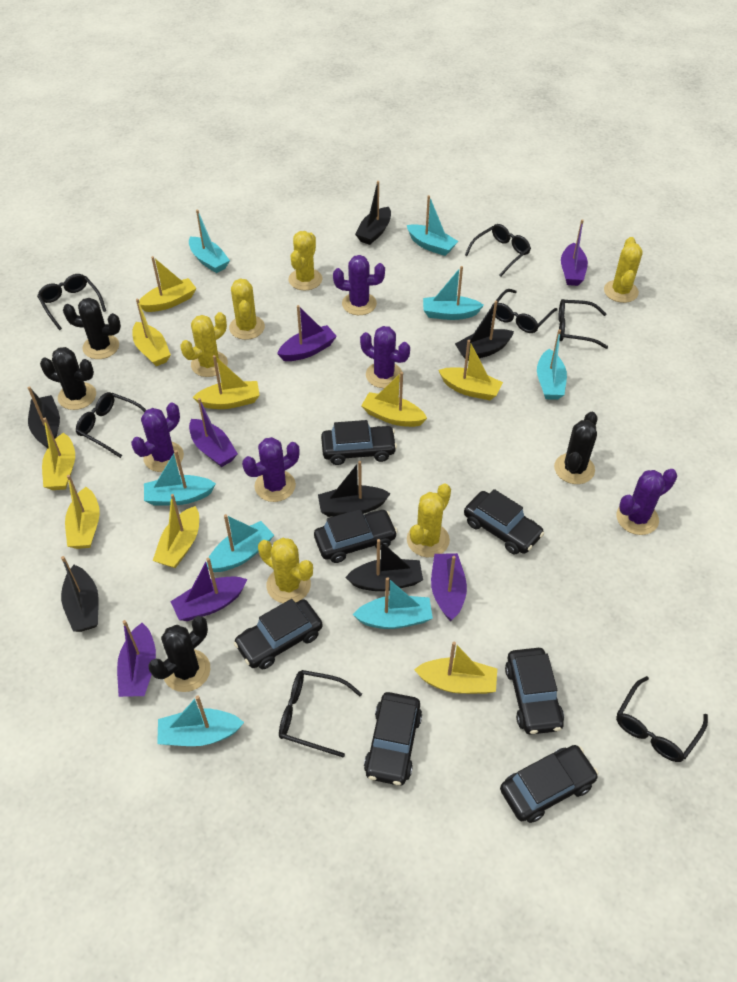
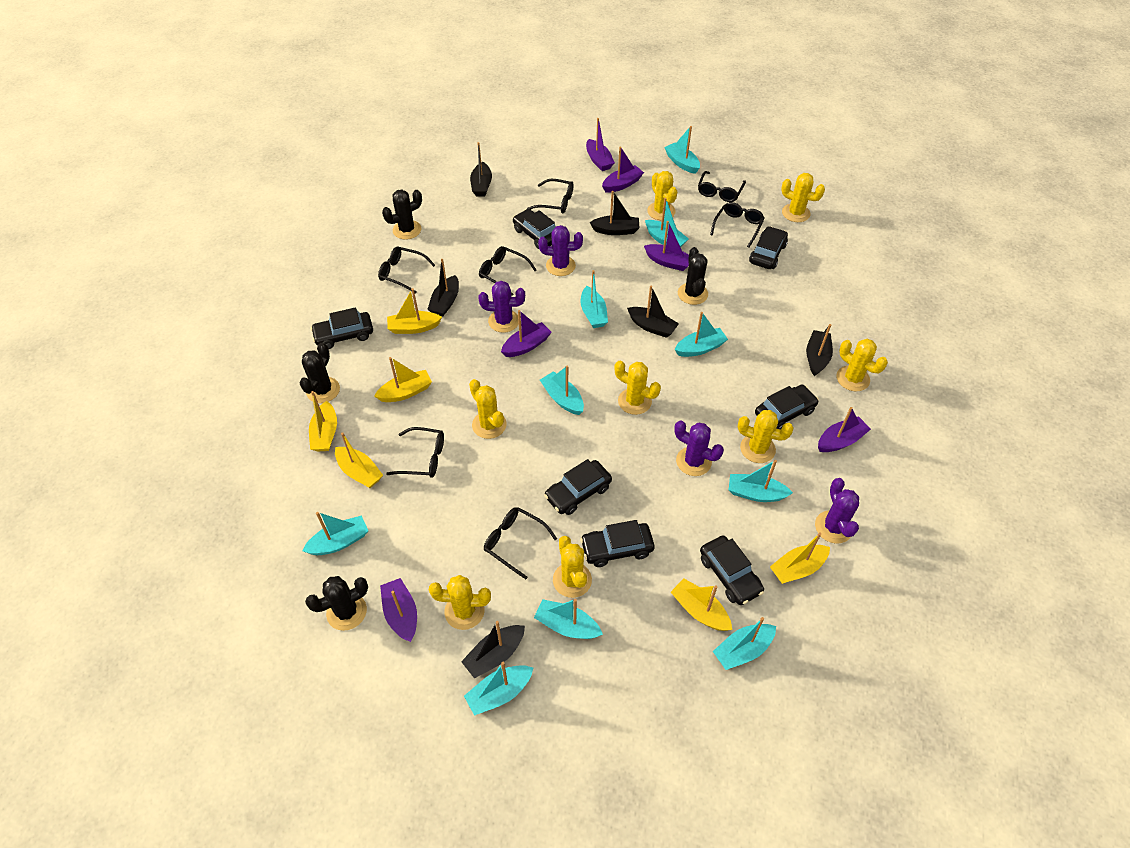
purple cactus: [131,402,184,472] [242,437,300,502] [333,255,385,315] [360,326,410,388] [616,469,677,535] = 5 -> [478,281,525,333] [538,225,583,276] [674,420,724,476] [815,478,859,544] = 4
turquoise boat: [144,450,216,505] [157,696,244,746] [189,210,230,273] [207,514,274,572] [353,577,433,629] [407,195,458,256] [423,266,484,320] [537,329,567,400] = 8 -> [302,512,368,555] [464,662,533,716] [534,599,603,639] [540,365,584,415] [580,270,608,328] [645,198,689,247] [664,126,700,174] [675,312,728,357] [713,617,776,670] [729,460,793,502] = 10
yellow boat: [42,418,75,490] [65,475,100,549] [133,299,171,366] [139,256,196,312] [153,494,199,568] [193,355,260,409] [361,372,427,427] [414,642,497,694] [439,340,503,400] = 9 -> [309,391,337,451] [335,432,383,488] [374,357,432,402] [387,288,442,334] [671,578,732,631] [770,533,830,584] = 6
yellow cactus: [181,312,228,377] [229,279,265,340] [258,538,313,603] [289,231,322,290] [407,483,451,557] [604,237,643,303] = 6 -> [429,575,491,630] [469,379,507,439] [553,536,592,598] [614,360,661,415] [647,171,677,220] [738,410,793,463] [781,173,825,222] [836,339,888,391] = 8

